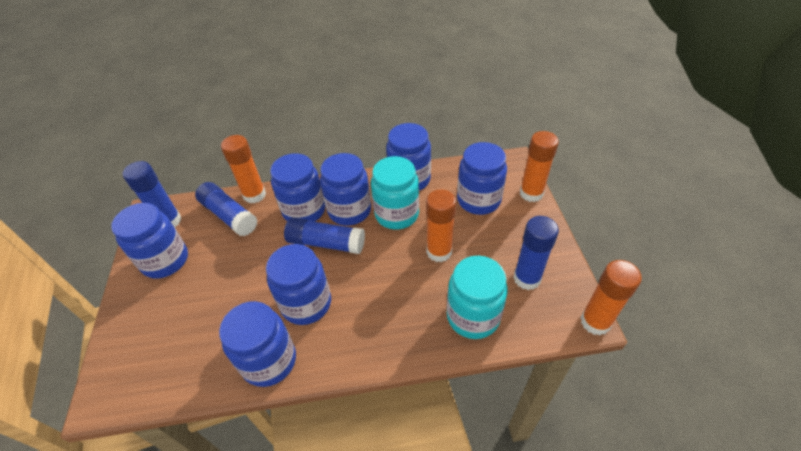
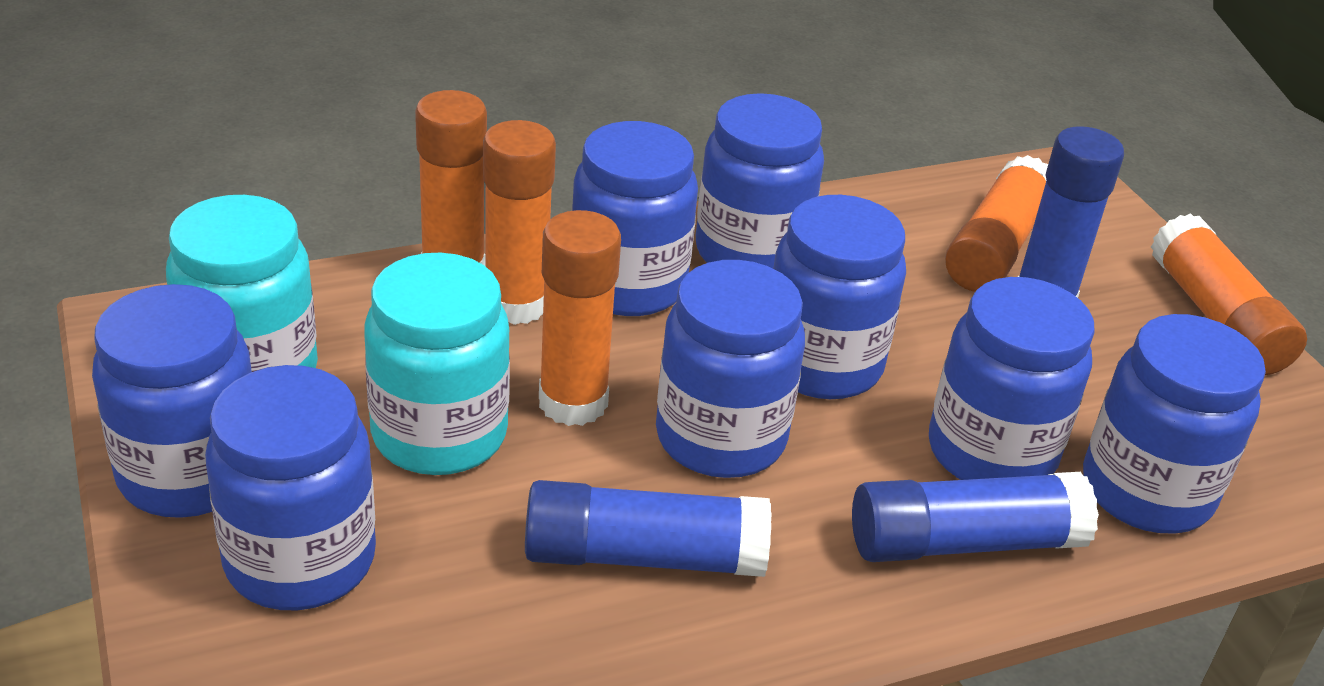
blue glue stick: [123,161,182,227] [195,182,257,236] [284,218,365,254] [513,216,559,290] = 4 -> [525,480,771,577] [852,472,1099,562] [1018,126,1124,298] = 3
blue jar: [111,203,188,278] [219,301,296,387] [266,244,331,325] [270,153,325,222] [320,153,371,225] [386,123,431,191] [457,142,507,215] = 7 -> [92,284,252,518] [205,365,376,610] [571,121,698,316] [656,260,805,478] [696,93,824,268] [773,195,906,399] [929,277,1095,480] [1083,314,1266,534] = 8
orange glue stick: [221,135,266,203] [426,189,456,262] [520,131,559,202] [581,260,642,336] = 4 -> [415,90,487,266] [483,120,556,325] [539,210,621,426] [945,155,1048,291] [1151,213,1307,375] = 5

